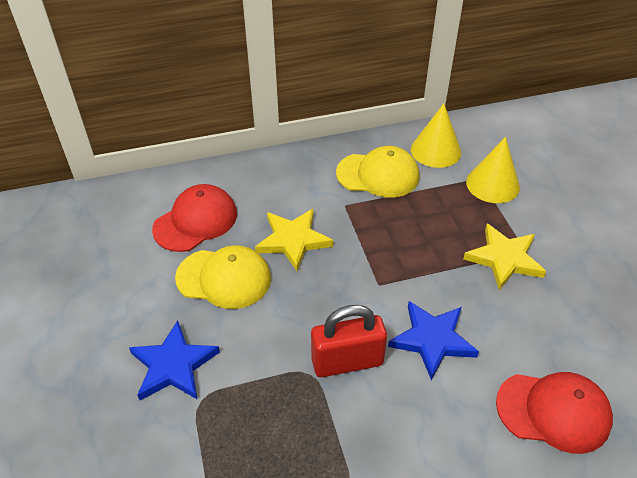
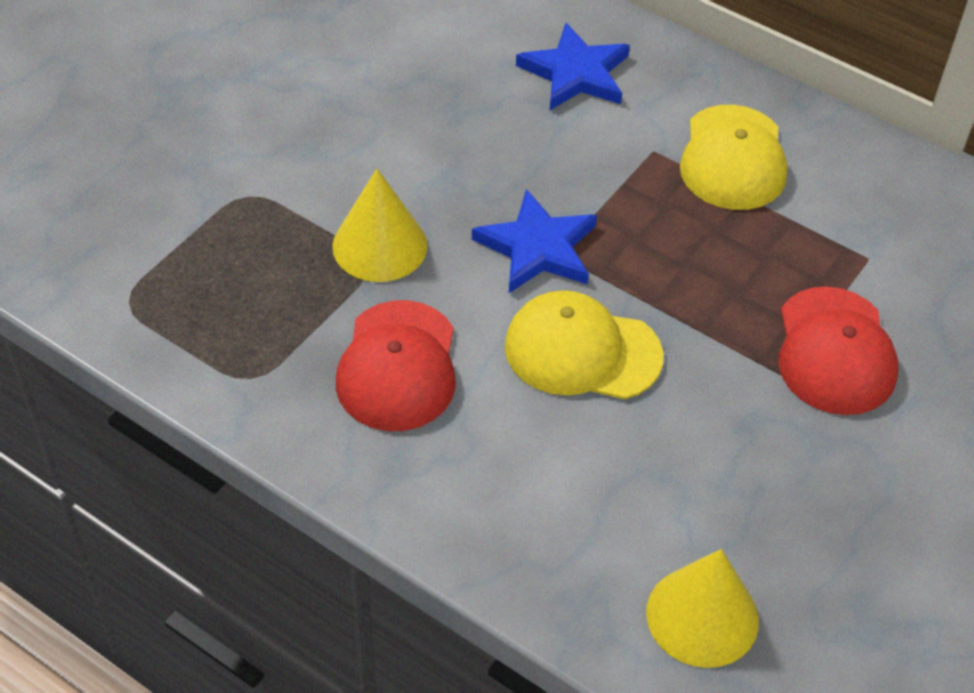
red padlock: [311,305,387,377] = 1 -> none = 0
yellow star: [255,209,333,271] [463,224,547,290] = 2 -> none = 0

